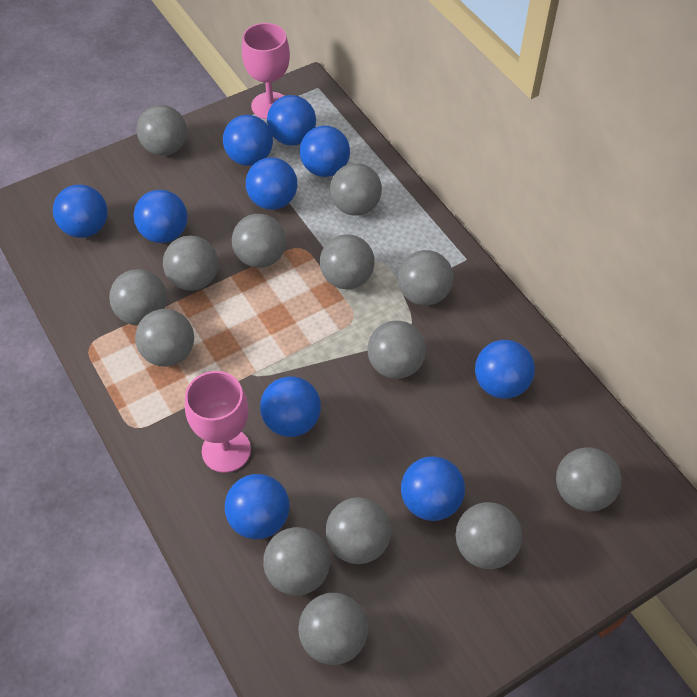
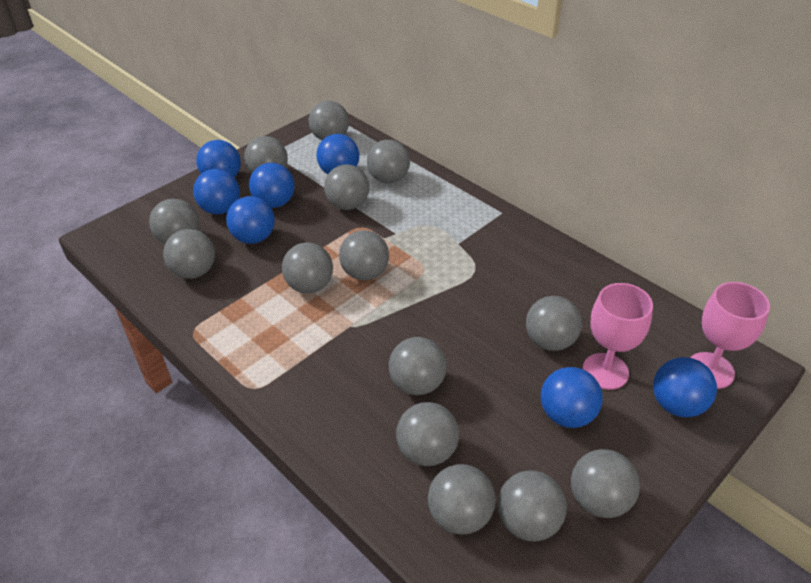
blue ball: [53,184,108,238] [134,190,188,243] [223,115,273,166] [225,474,290,539] [246,157,297,210] [260,376,321,437] [267,95,316,146] [300,126,350,177] [401,456,465,521] [475,340,535,399] = 10 -> [193,169,240,214] [196,140,241,178] [226,196,275,244] [249,163,295,208] [316,134,359,174] [541,367,603,428] [653,357,717,418] = 7

